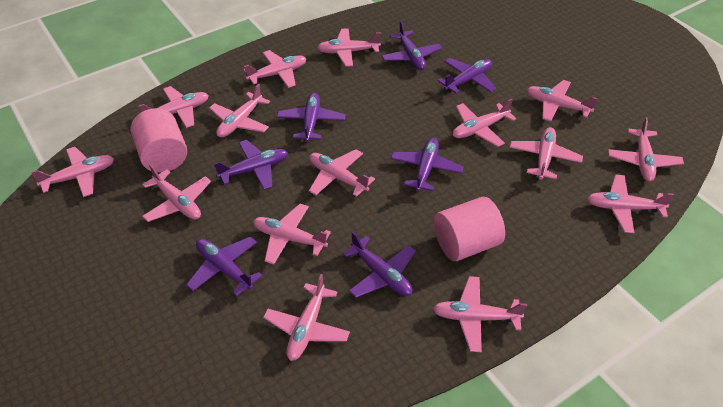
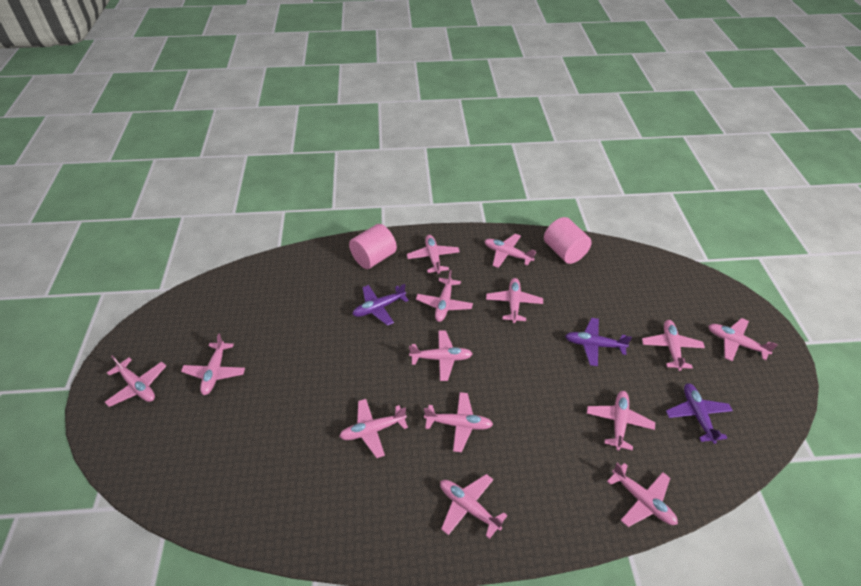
pink plane: [31,147,114,197] [138,86,209,128] [142,164,211,222] [209,84,270,138] [244,50,306,88] [253,204,331,265] [263,274,350,361] [309,149,375,197] [317,28,381,67] [433,276,527,352] [453,99,516,147] [510,127,583,180] [526,80,598,122] [587,175,674,233] [608,117,684,182] = 15 -> [105,355,166,407] [181,333,245,395] [339,399,408,458] [407,235,460,274] [409,330,472,381] [416,270,473,322] [424,392,493,452] [440,474,508,539] [485,234,536,268] [486,278,543,323] [587,391,655,451] [607,463,678,527] [642,320,705,371] [708,318,778,361] = 14
purple plane: [186,236,263,296] [214,140,288,190] [277,93,346,142] [342,232,416,298] [381,21,442,70] [390,138,464,192] [438,58,497,94] = 7 -> [352,284,409,326] [565,318,632,366] [666,383,733,444] = 3

